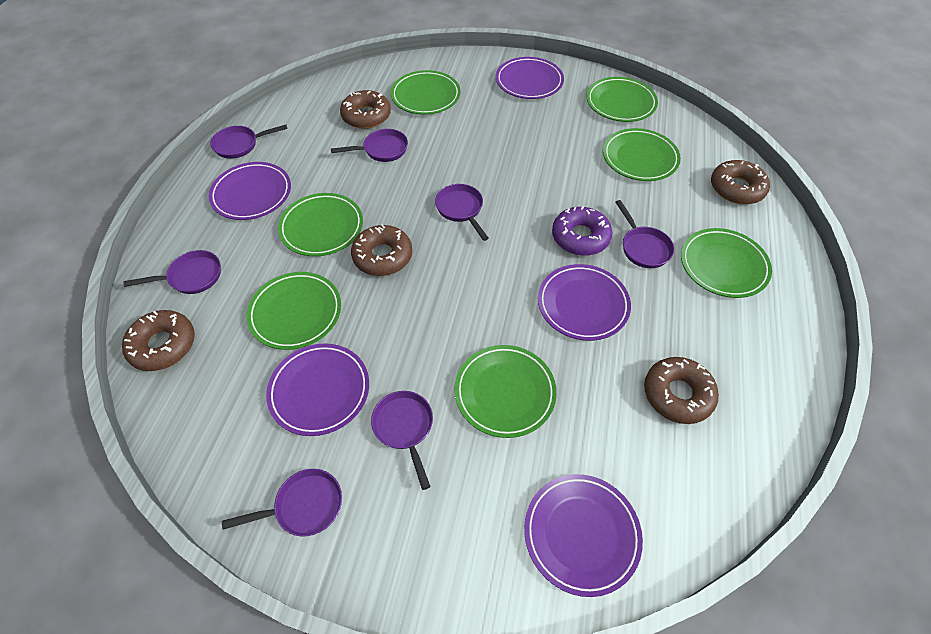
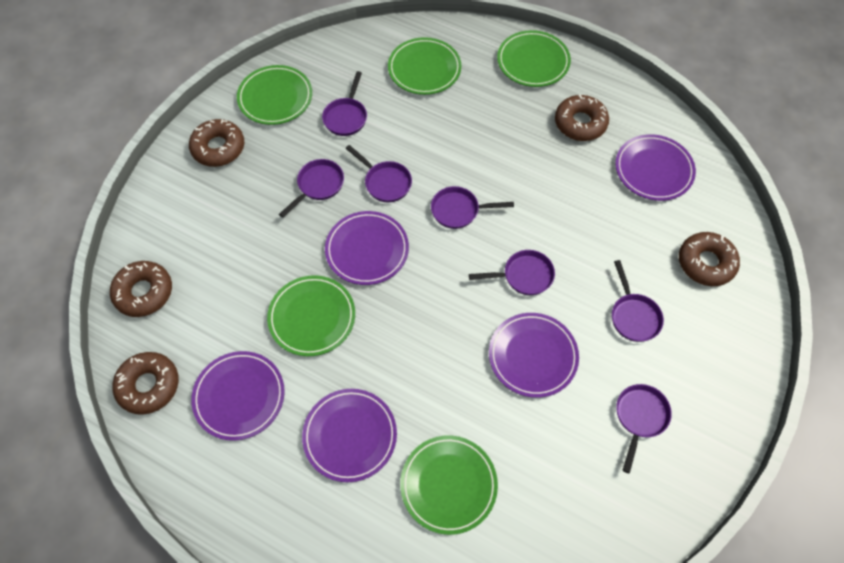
green plate: [246,272,341,350] [278,193,363,256] [391,70,461,115] [455,345,557,438] [586,77,658,122] [603,128,681,181] [681,228,772,298] = 7 -> [237,65,312,125] [267,275,355,356] [388,37,461,95] [400,435,498,535] [497,30,571,87] = 5
purple donut: [552,206,612,256] = 1 -> none = 0

